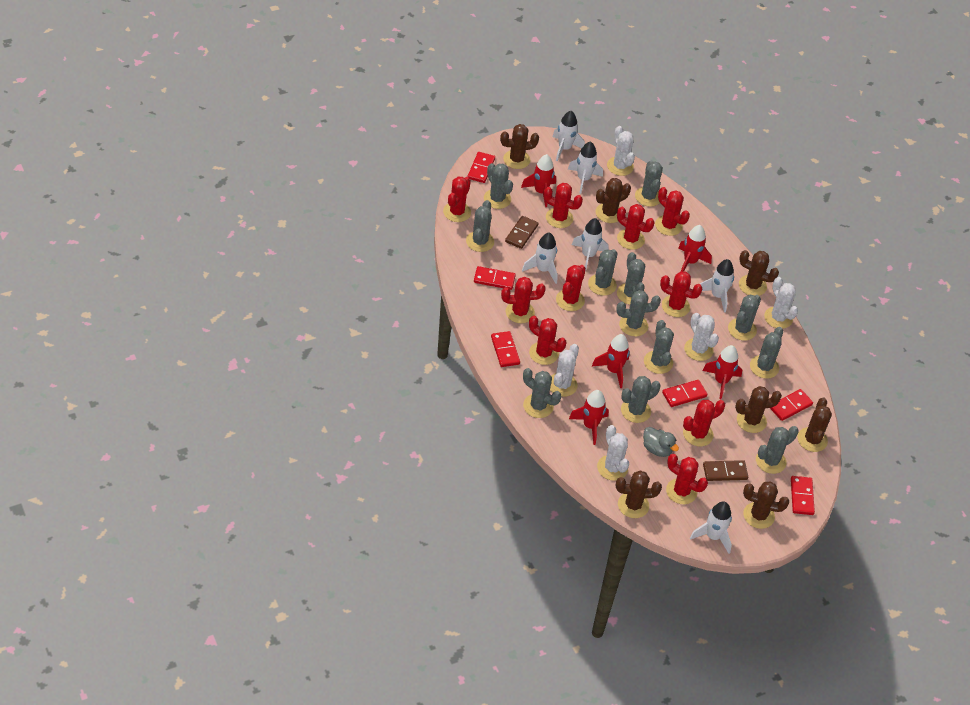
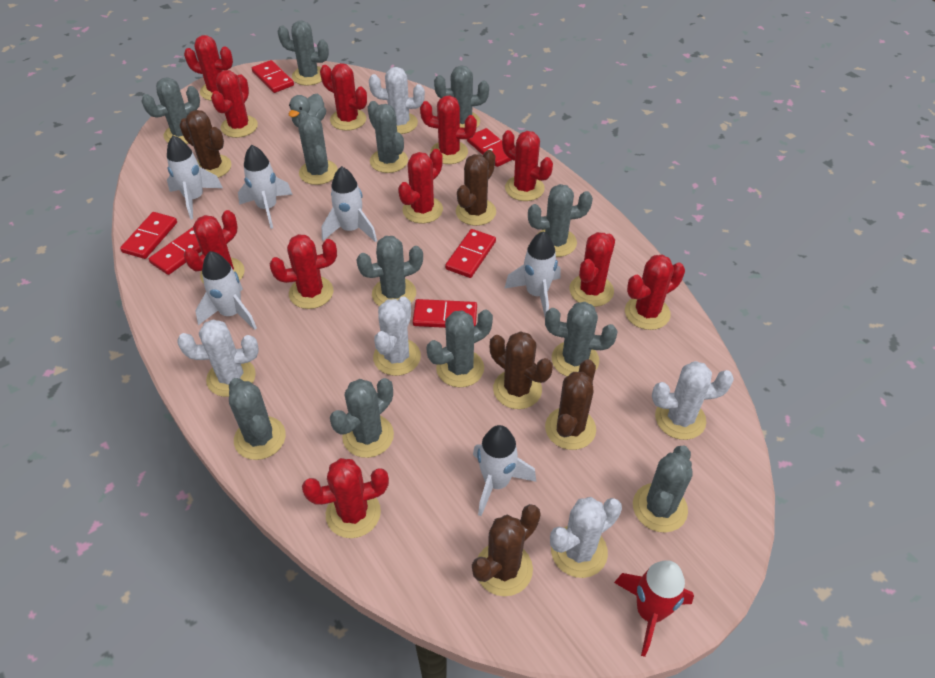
brown cactus: [500,124,539,169] [596,178,631,223] [616,470,662,518] [735,386,782,433] [739,250,779,296] [743,481,789,529] [797,397,832,452] = 7 -> [179,110,231,178] [456,150,496,226] [472,504,541,596] [490,331,553,409] [545,359,596,450] = 5
brown domino: [505,216,539,249] [703,460,748,481] = 2 -> none = 0
red cactus: [443,176,471,222] [501,277,546,323] [529,316,566,365] [544,183,583,228] [556,265,586,311] [617,204,654,250] [655,187,690,236] [660,271,702,317] [666,454,708,504] [683,400,725,446] = 10 -> [184,35,233,101] [184,210,245,283] [211,70,258,138] [270,234,337,309] [302,458,389,538] [320,63,367,131] [398,149,443,223] [420,96,477,164] [502,130,553,201] [569,232,615,307] [625,255,685,330] = 11
red rocket: [521,154,556,207] [569,390,609,445] [592,334,630,388] [678,225,712,272] [702,345,742,399] = 5 -> [614,560,694,657] = 1

